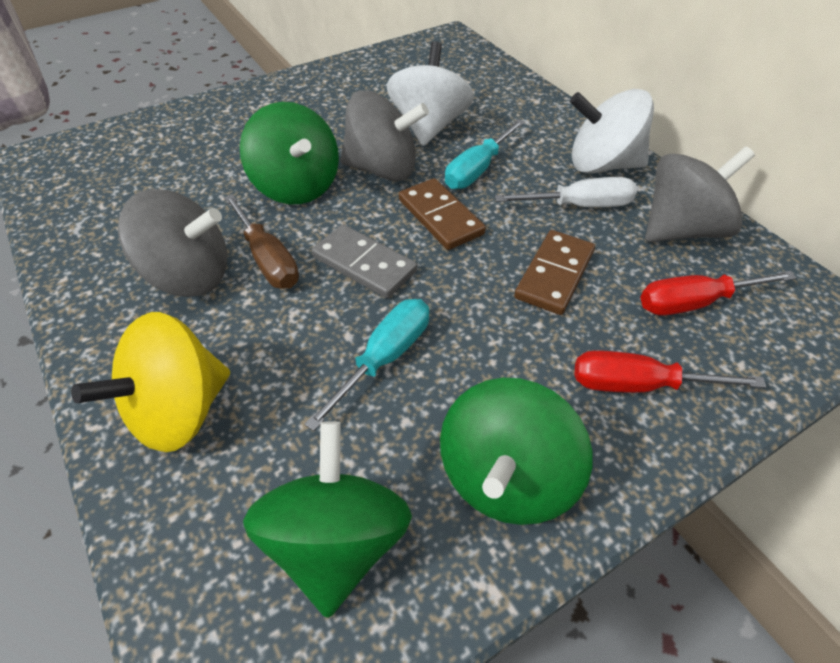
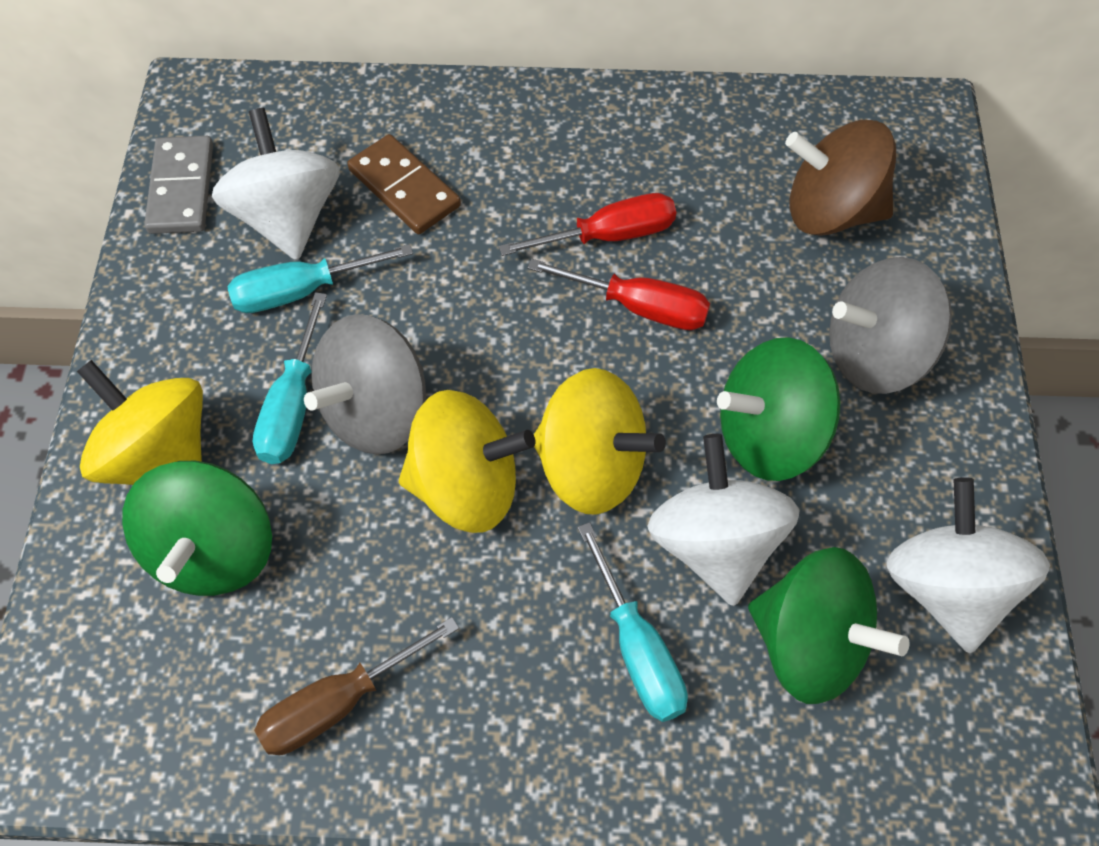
brown domino: [399,178,486,250] [514,230,595,315] = 2 -> [347,134,461,234] = 1
brown spinning top: none = 0 -> [785,120,896,236] = 1
grey spinning top: [118,189,227,297] [340,90,429,181] [645,146,755,242] = 3 -> [304,314,426,455] [829,257,952,394] = 2
turquoise screwdriver: [305,299,429,431] [445,119,525,189] = 2 -> [227,244,413,313] [253,292,327,464] [578,522,688,722] = 3
white screwdriver: [495,177,637,207] = 1 -> none = 0
white spinning top: [387,41,474,146] [570,89,654,173] = 2 -> [212,108,340,260] [647,434,799,606] [887,477,1050,654] = 3
yellow spinning top: [71,312,230,452] = 1 -> [77,360,203,485] [399,390,535,533] [534,368,666,515] = 3

